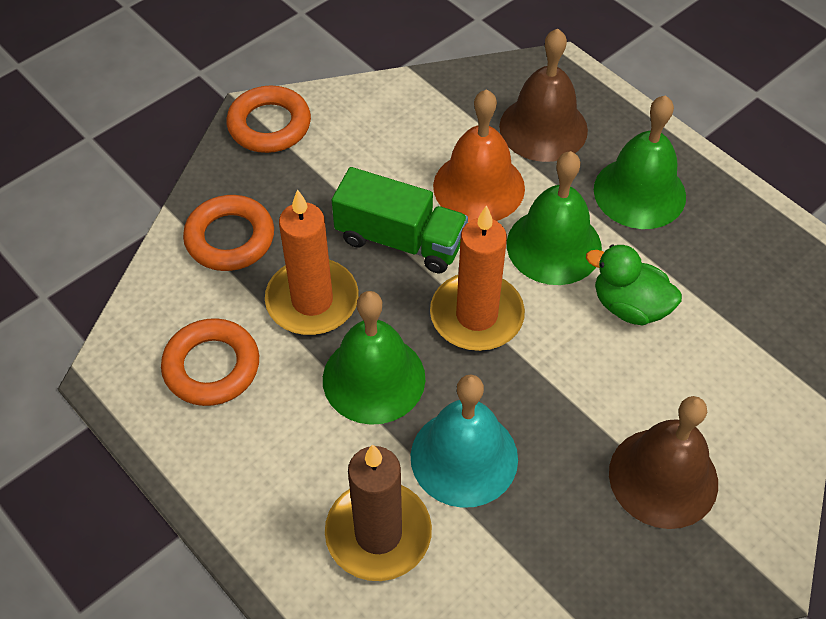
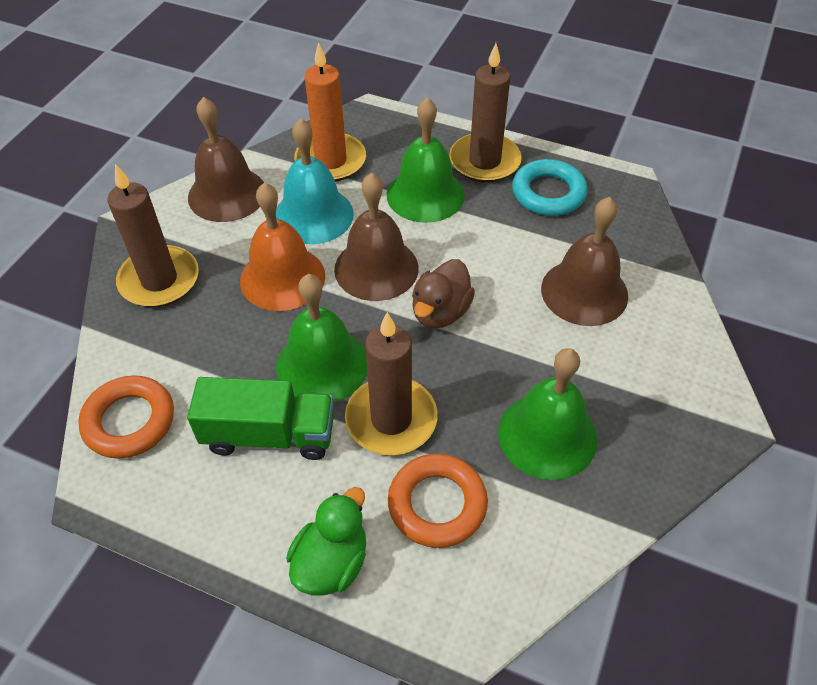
brown bell: [499,28,588,162] [609,396,718,529] = 2 -> [188,97,264,222] [334,173,419,301] [541,197,628,326] = 3
brown candle: [325,444,432,581] = 1 -> [107,164,199,307] [345,312,438,455] [449,43,522,183] = 3
brown duck: none = 0 -> [412,259,475,328] = 1
orange candle: [265,189,359,335] [430,205,525,351] = 2 -> [294,42,366,182] = 1
orange ring: [161,318,259,406] [183,195,274,271] [226,86,311,153] = 3 -> [78,375,174,459] [388,454,488,548] = 2
turquoise ring: none = 0 -> [512,159,588,216] = 1

